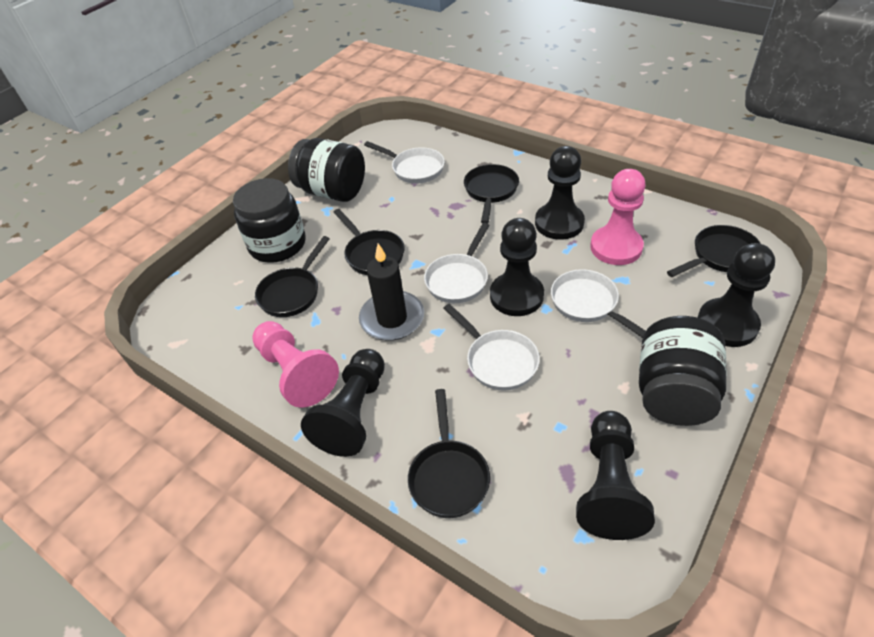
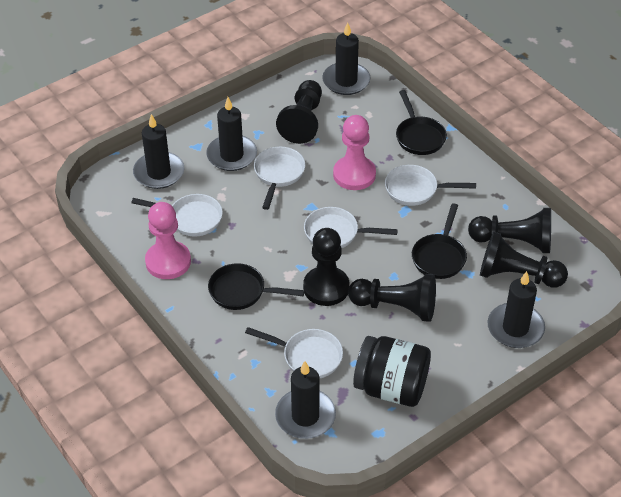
black candle: [359,243,424,341] = 1 -> [133,114,184,189] [206,97,257,171] [275,361,336,439] [322,22,370,95] [487,271,545,348] = 5
black jar: [233,178,306,263] [288,138,365,202] [639,316,727,426] = 3 -> [353,336,431,407] = 1
black pan: [255,236,330,317] [333,209,405,275] [408,389,490,518] [464,164,519,224] [667,225,761,277] = 5 -> [208,263,305,310] [396,90,447,155] [412,203,467,279] = 3
white pan: [364,141,445,184] [424,223,490,303] [443,304,540,391] [551,269,646,338] = 4 -> [131,194,223,236] [245,327,343,379] [254,147,305,210] [304,207,398,248] [385,165,476,206] = 5

